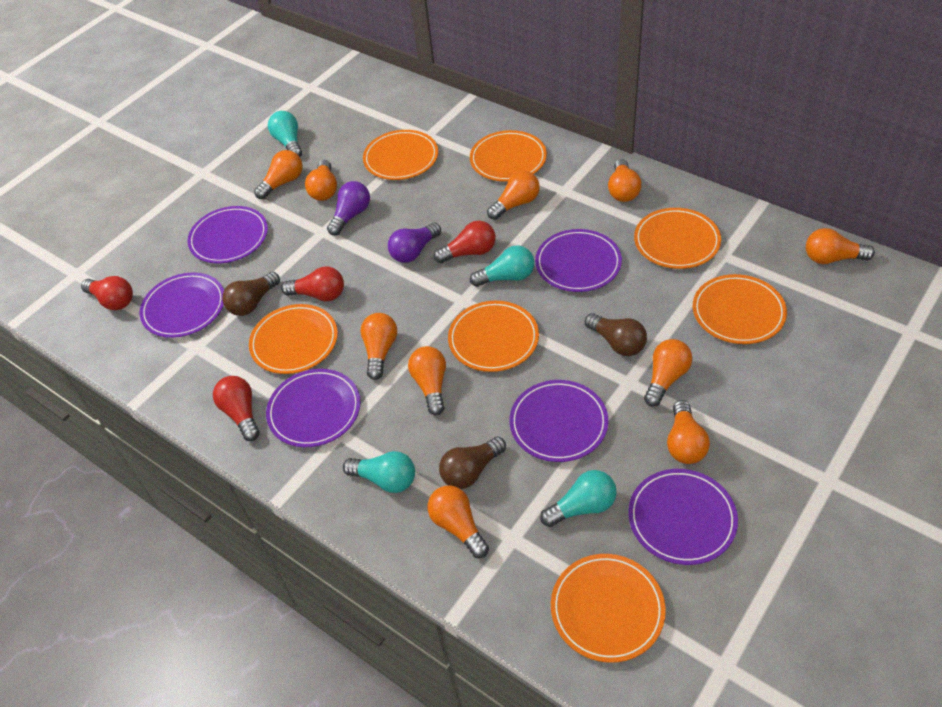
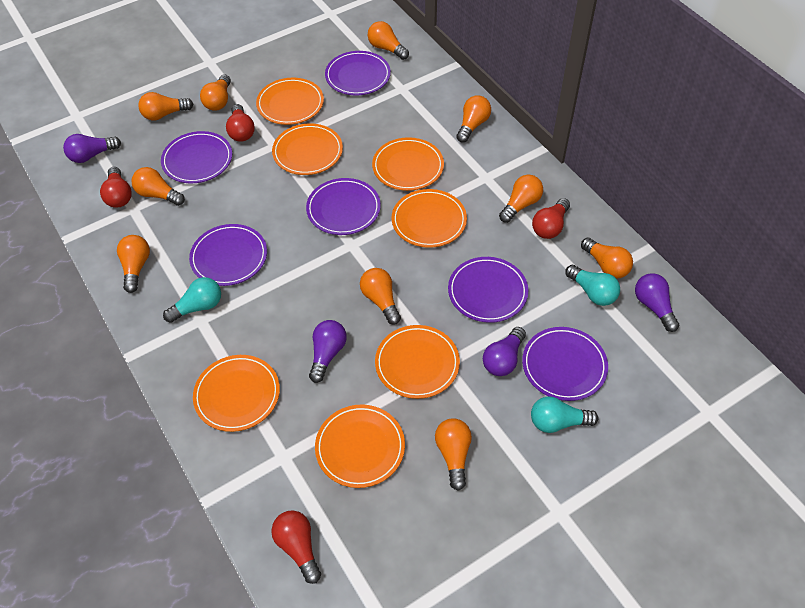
brown light bulb: [222,272,280,316] [439,437,506,489] [585,313,647,356] = 3 -> none = 0
purple light bulb: [327,181,370,236] [388,223,441,263] = 2 -> [63,134,121,163] [309,320,347,383] [483,327,526,376] [635,273,679,332] = 4
turquoise light bulb: [268,111,302,157] [343,451,415,493] [470,245,534,287] [540,470,617,527] = 4 -> [163,277,221,323] [531,396,598,433] [565,265,620,306] = 3

